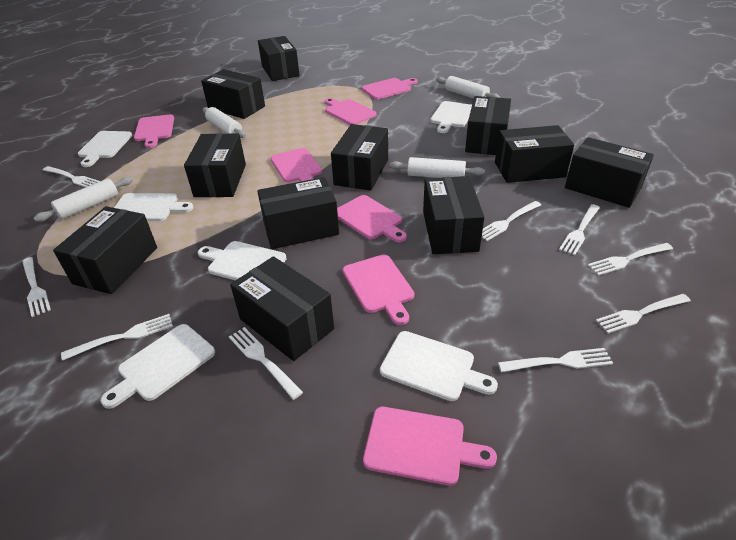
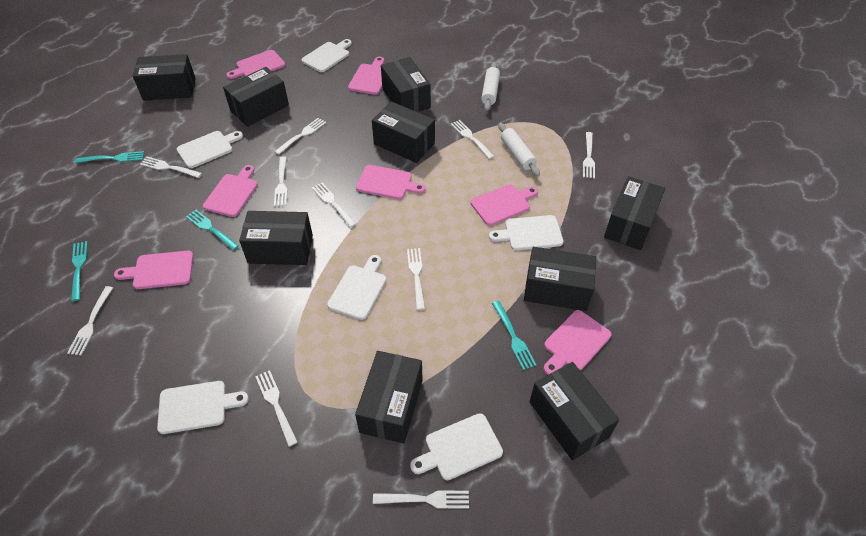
black box: [53,206,157,294] [184,133,246,197] [201,69,265,119] [230,256,334,361] [257,177,339,249] [258,36,300,81] [331,124,388,191] [423,176,484,254] [465,96,511,155] [495,125,574,183] [565,137,654,208] = 11 -> [133,54,196,101] [223,67,289,127] [239,211,313,265] [355,351,423,444] [372,102,435,163] [381,57,431,112] [524,247,596,311] [530,362,619,460] [604,176,665,250] = 9
turquoise fork: none = 0 -> [71,241,88,301] [75,151,144,163] [186,210,239,250] [492,301,536,370] = 4
white fork: [22,257,51,317] [43,166,100,187] [61,314,173,361] [229,327,303,400] [482,201,541,241] [498,348,613,372] [559,204,600,255] [588,243,673,276] [596,294,691,333] = 9 -> [67,286,113,356] [140,157,202,178] [255,370,298,447] [274,118,326,155] [274,156,287,206] [312,183,357,227] [373,490,469,508] [407,248,425,310] [451,120,494,159] [583,132,595,179] = 10
white rolling pin: [33,177,133,222] [203,107,246,138] [389,157,485,178] [436,76,500,99] = 4 -> [481,63,500,111] [498,123,540,176] = 2

